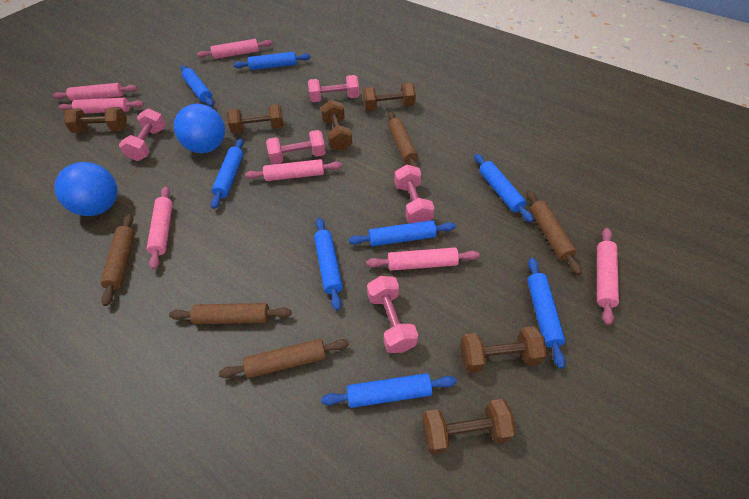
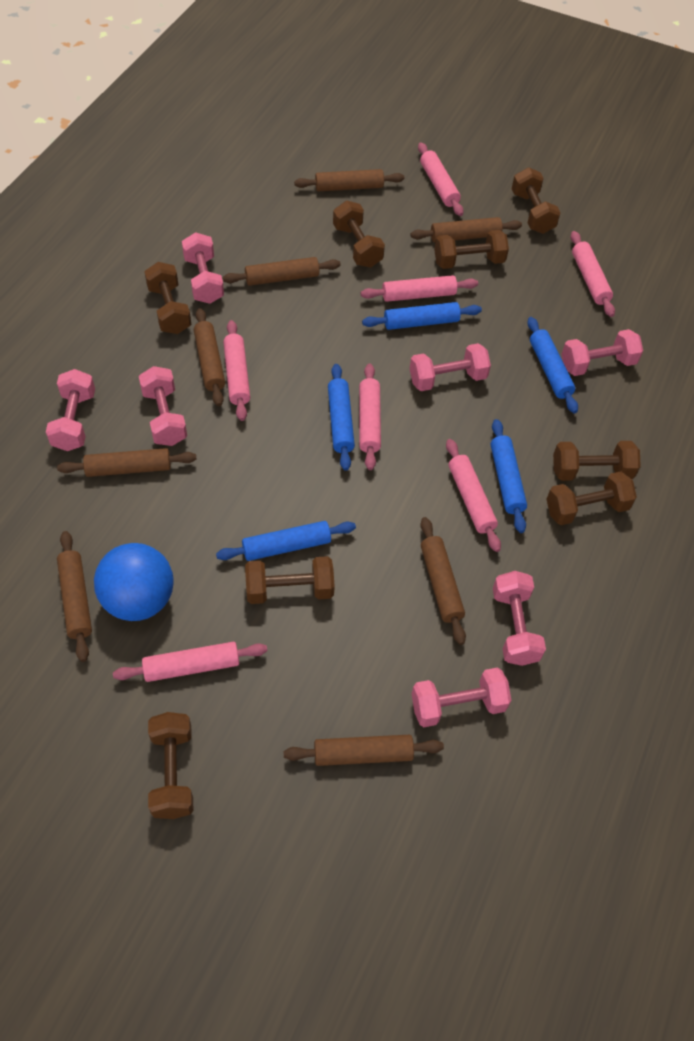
blue ball: [54,162,118,216] [174,103,225,153] = 2 -> [94,543,174,621] = 1
blue rolling pin: [180,65,214,107] [211,139,244,209] [233,52,311,70] [314,218,343,310] [321,373,457,408] [348,220,456,246] [474,154,533,223] [527,258,566,369] = 8 -> [216,521,356,561] [328,364,355,471] [362,302,482,330] [491,419,527,533] [527,317,578,413] = 5
brown dumbbell: [64,107,127,133] [227,104,284,134] [321,100,352,151] [363,83,416,111] [422,399,516,455] [460,326,547,373] = 6 -> [144,262,191,334] [148,712,193,819] [245,556,335,604] [333,201,385,267] [434,230,509,269] [512,167,561,234] [546,471,637,525] [553,441,641,481] = 8
brown rolling pin: [100,214,135,306] [169,303,291,324] [219,339,349,378] [388,111,419,168] [526,190,582,275] = 5 -> [57,448,196,477] [57,531,92,662] [194,308,225,406] [223,257,341,286] [284,735,444,766] [294,169,404,191] [410,217,522,242] [420,517,466,645] = 8
pink dumbbell: [119,109,166,161] [266,130,326,164] [308,75,359,102] [367,276,418,353] [395,164,434,223] = 5 -> [46,369,95,451] [139,366,187,446] [182,232,224,304] [410,343,491,391] [412,667,511,727] [493,571,546,666] [561,329,643,376] = 7

